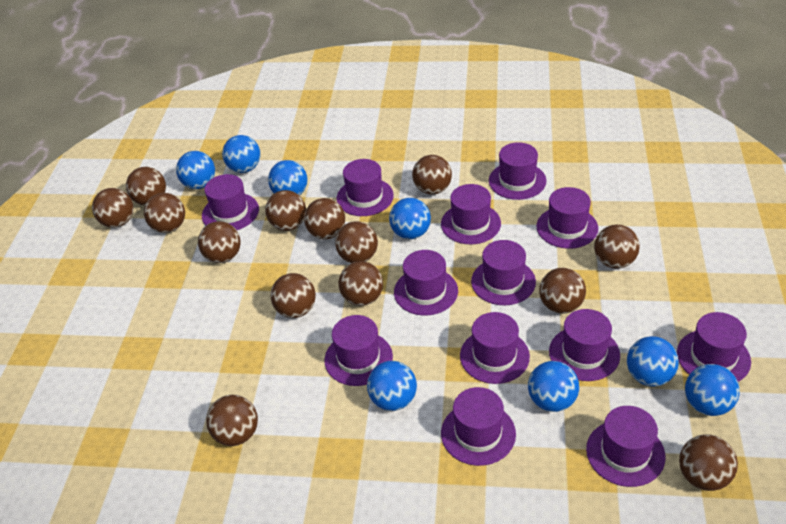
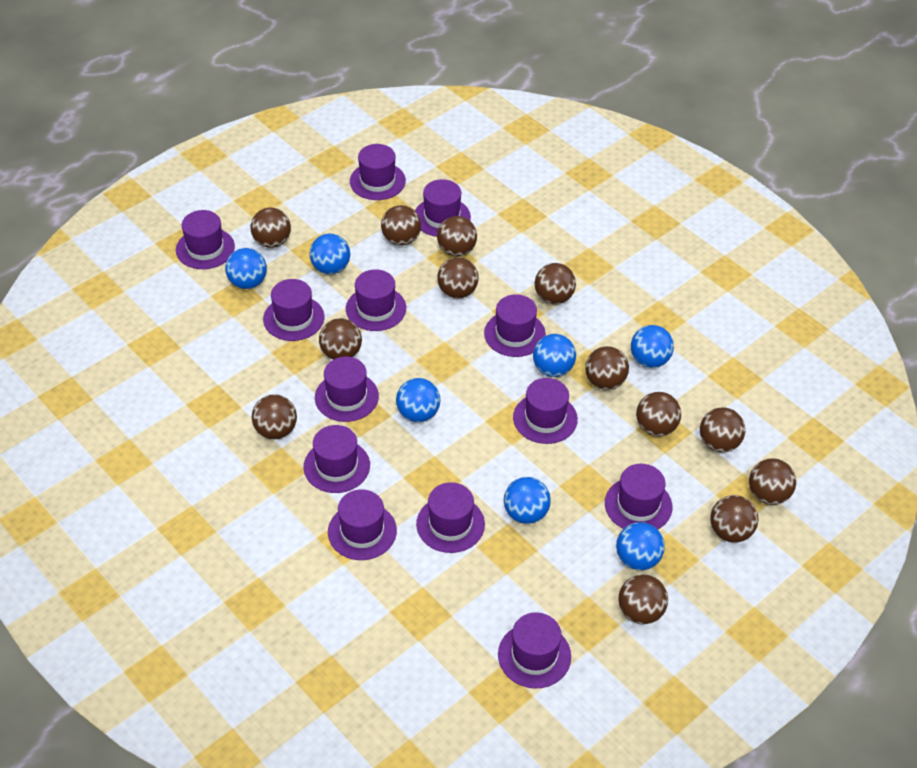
blue ball: [176,151,215,189] [222,135,260,173] [268,160,307,196] [367,361,417,411] [389,198,431,239] [528,361,579,412] [627,336,679,387] [685,364,740,416] = 8 -> [225,248,267,289] [309,233,350,274] [396,378,440,422] [504,477,551,524] [533,334,576,377] [616,522,665,570] [631,325,674,368] = 7
brown ball: [92,188,134,228] [126,167,166,205] [144,193,185,233] [198,221,241,263] [206,395,258,446] [265,190,306,231] [270,273,316,318] [304,198,345,239] [335,221,378,263] [338,261,383,306] [412,155,452,195] [539,268,586,314] [594,225,640,269] [679,434,738,491] = 14 -> [250,208,291,248] [252,394,297,439] [319,318,362,360] [381,205,421,246] [437,216,477,256] [437,257,479,298] [535,263,576,304] [585,346,629,390] [618,574,668,624] [636,392,681,436] [700,407,745,452] [710,495,759,543] [749,458,796,505] = 13

